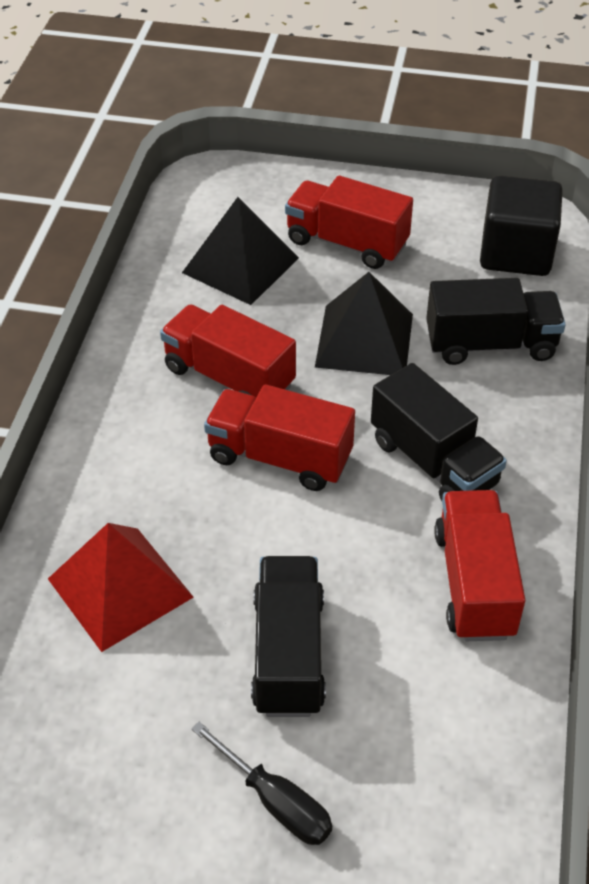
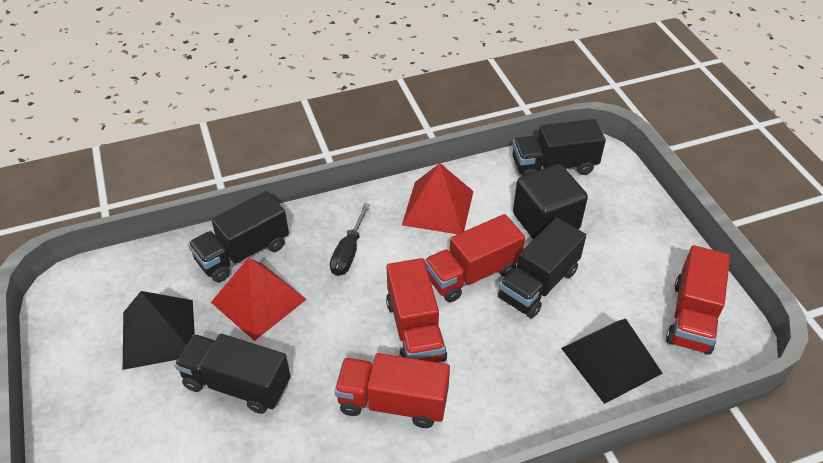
black truck: [251,556,326,717] [371,363,507,501] [426,278,566,365] = 3 -> [174,334,291,414] [188,191,289,282] [498,217,586,318] [512,119,606,176] = 4
red pyramid: [48,523,194,652] = 1 -> [211,257,307,341] [402,163,474,234] = 2

